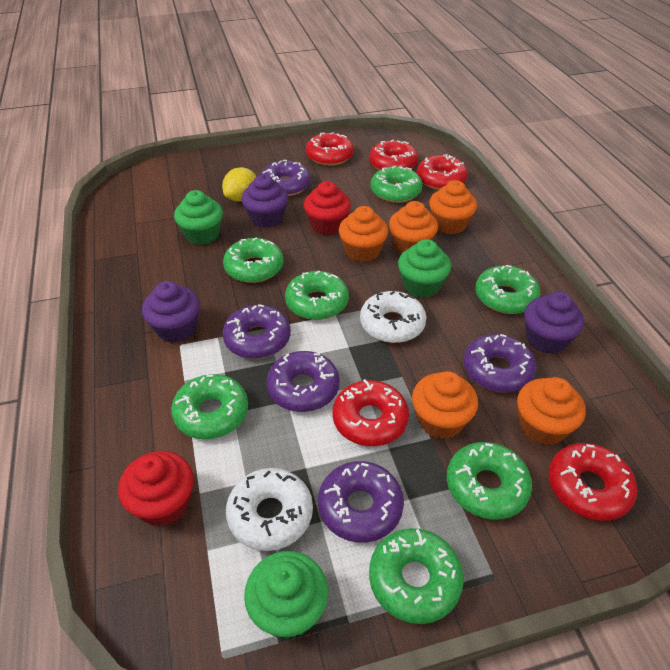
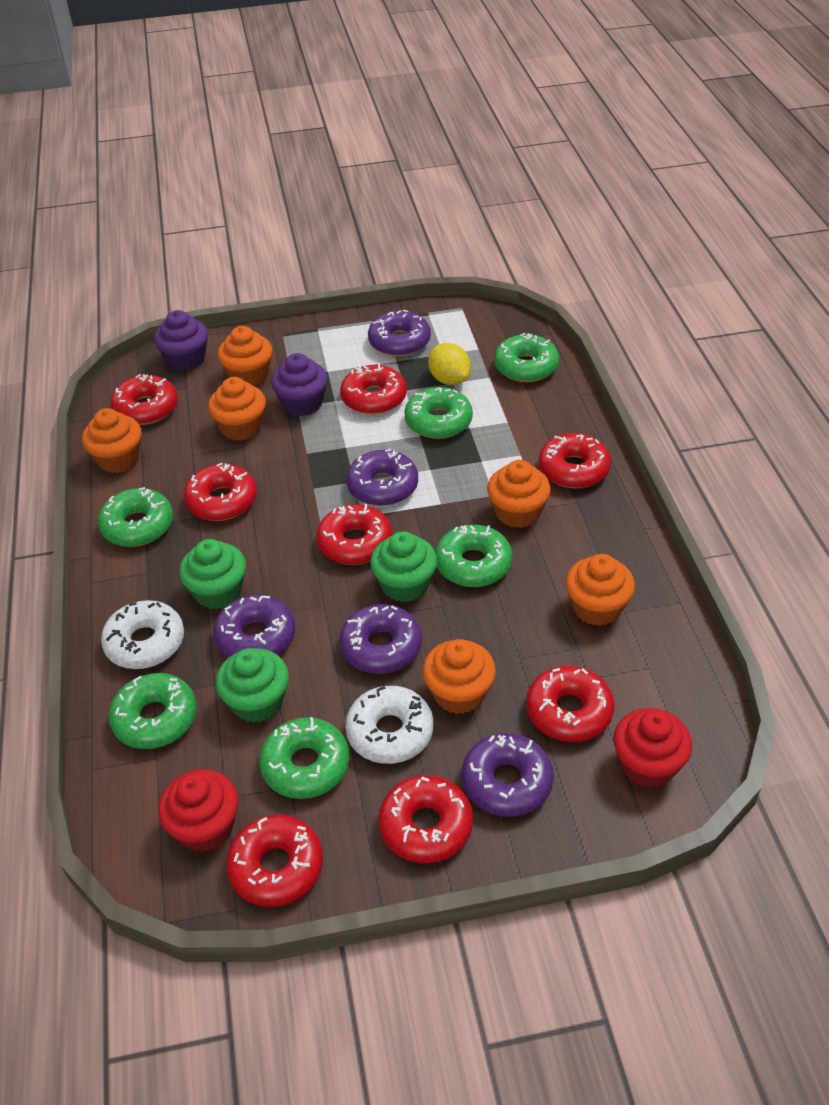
green donut: [171,374,248,439] [223,237,284,283] [285,271,349,320] [369,528,464,624] [370,166,422,203] [447,442,532,520] [475,265,540,314] = 7 -> [98,487,173,547] [108,673,197,749] [259,717,350,799] [404,387,473,439] [435,525,512,587] [494,333,559,382] = 6
orange cupcake: [339,206,388,262] [389,201,438,254] [412,371,478,439] [429,180,477,234] [517,377,586,445] = 5 -> [82,408,142,473] [208,377,266,441] [218,326,273,386] [423,639,496,714] [487,460,551,528] [566,554,635,626] = 6
purple cupcake: [142,281,200,343] [241,174,288,228] [524,292,584,354] = 3 -> [154,310,208,371] [271,353,328,416] = 2
red donut: [306,132,354,166] [333,379,409,446] [369,140,418,170] [416,154,468,190] [549,443,637,521] = 5 -> [110,374,178,425] [183,463,257,521] [226,814,323,907] [316,504,392,565] [340,363,407,414] [379,775,473,863] [526,665,614,742] [539,433,611,488] = 8

